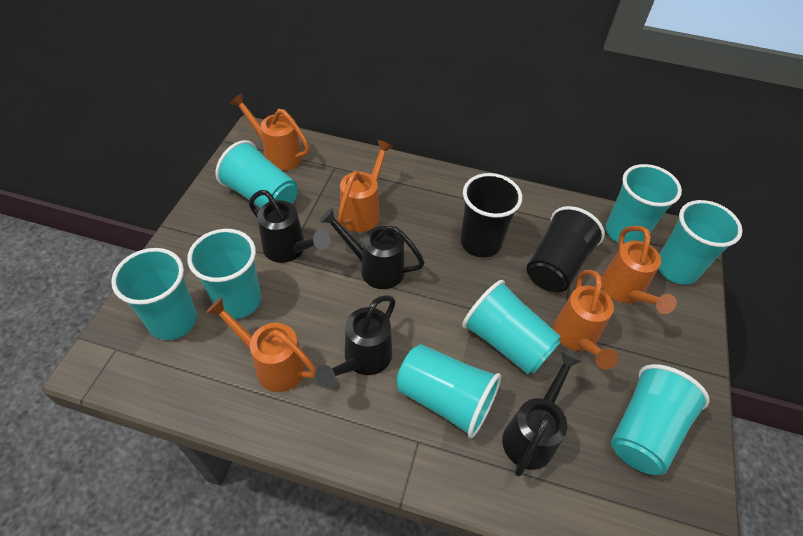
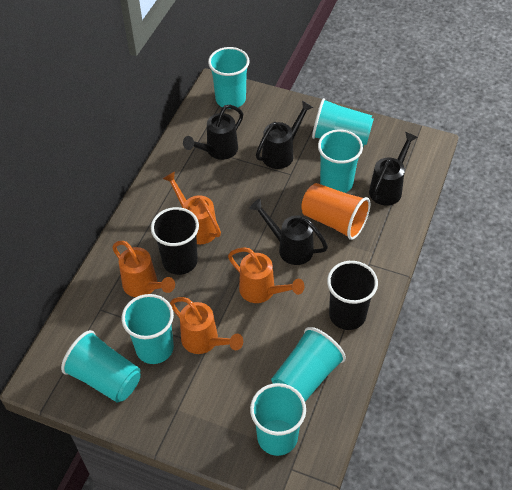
orange cup: none = 0 -> [301,183,370,240] = 1
orange watering can: [206,297,316,392] [230,93,310,171] [338,140,393,232] [553,270,618,370] [601,226,677,314] = 5 -> [112,241,175,297] [162,171,221,244] [170,297,243,354] [228,247,304,303] = 4
turquoise cup: [111,248,197,340] [187,229,261,319] [216,140,298,208] [396,344,501,438] [462,280,561,374] [606,164,682,244] [611,364,710,475] [658,200,743,285] = 8 -> [61,330,141,403] [122,294,174,364] [208,47,250,109] [250,383,306,456] [271,327,346,402] [312,98,374,147] [318,129,363,193] = 7

